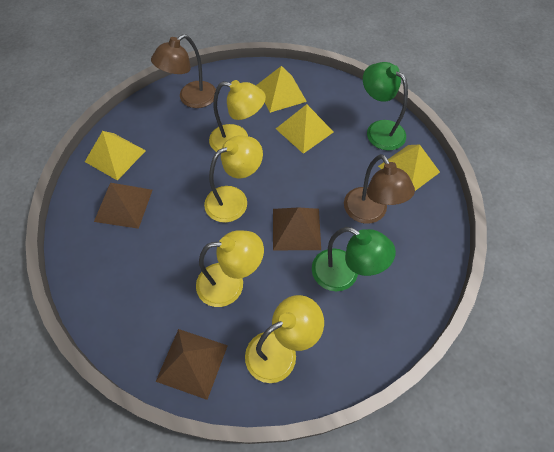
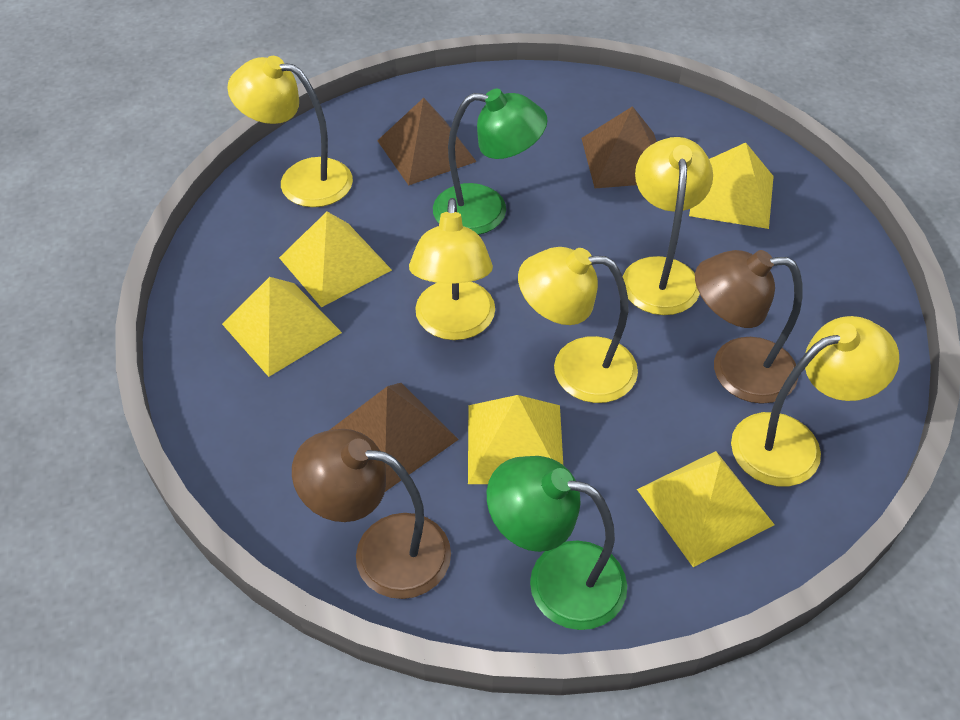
yellow lamp: [196,230,264,307] [204,136,263,223] [209,80,266,152] [245,295,324,383] = 4 -> [227,56,353,207] [409,198,495,340] [518,247,638,403] [623,137,713,315] [731,316,899,487] = 5
yellow pyramid: [85,131,146,181] [256,66,307,113] [276,104,333,154] [378,144,440,191] = 4 -> [222,277,342,377] [279,212,392,307] [468,395,563,484] [637,451,775,567] [689,143,774,229] = 5

